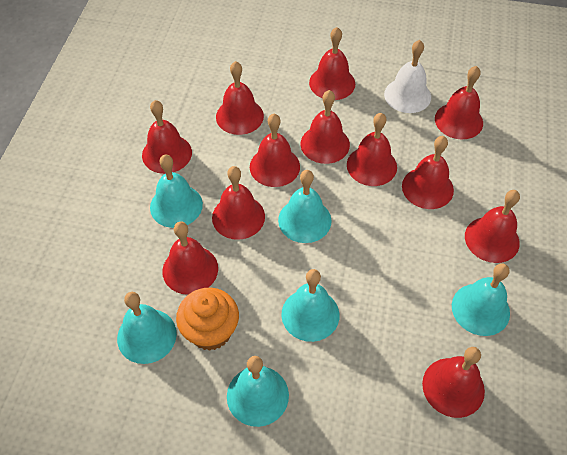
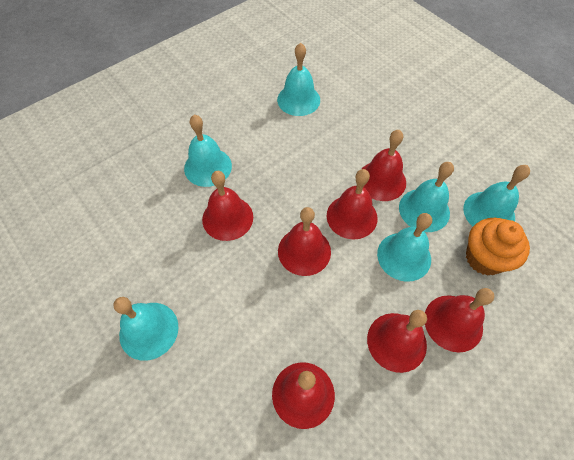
red bell: [142,100,192,174] [162,222,218,295] [212,166,265,240] [216,61,264,135] [250,114,300,187] [300,90,350,164] [309,27,355,100] [347,113,397,186] [402,136,454,209] [422,347,485,418] [435,66,483,139] [465,190,520,263] = 12 -> [202,171,253,241] [272,362,335,429] [278,207,331,276] [327,169,378,239] [362,130,406,201] [367,310,427,373] [425,288,494,352] = 7
white bell: [384,40,431,113] = 1 -> none = 0

